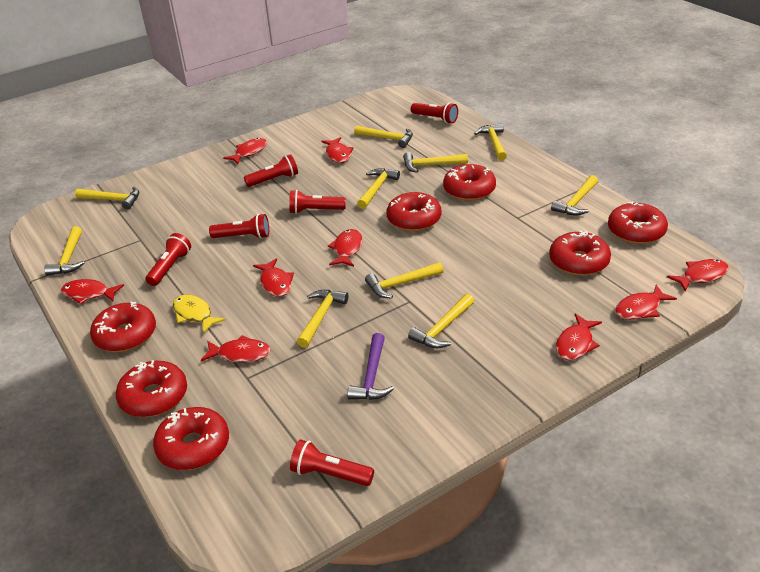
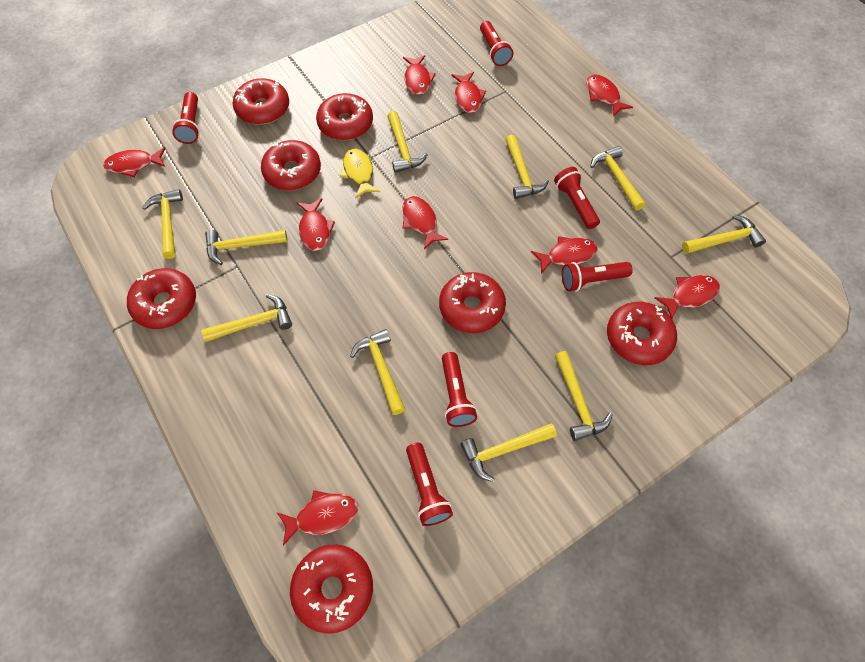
purple hammer: [347,333,394,400] = 1 -> none = 0

